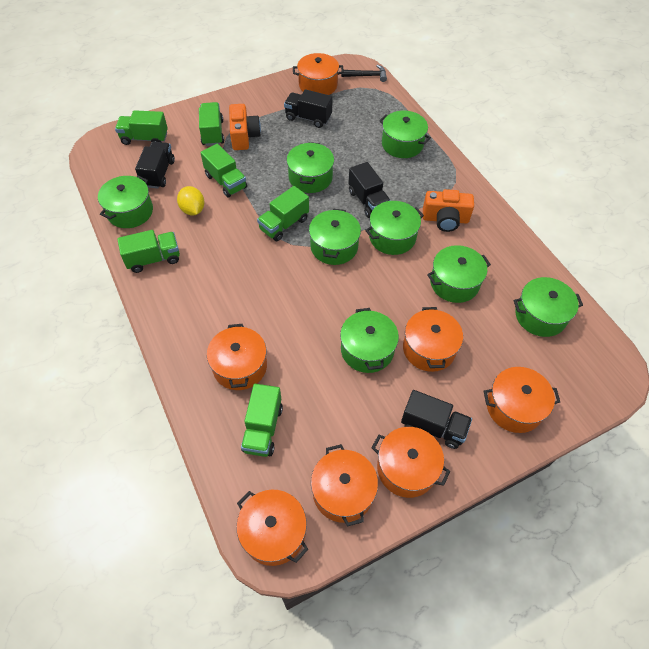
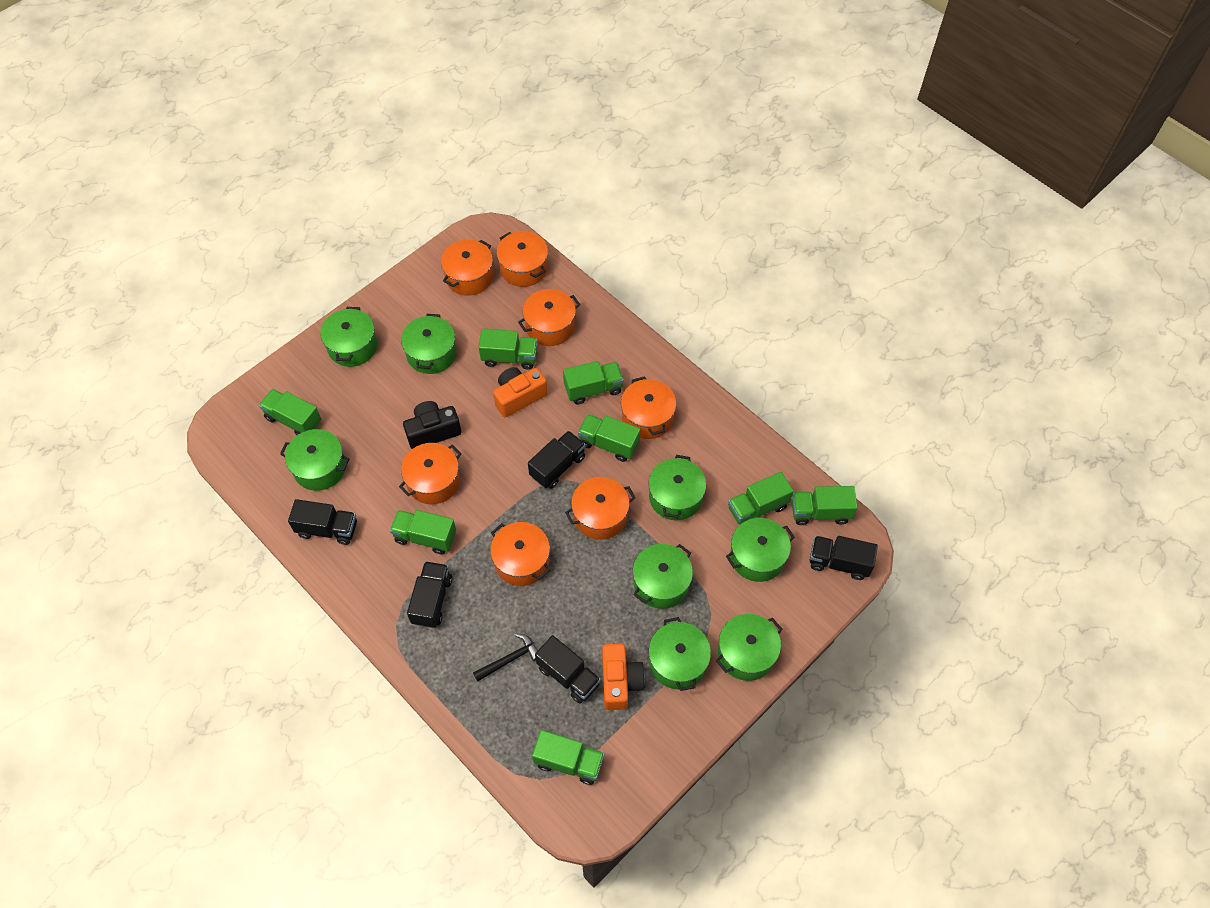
black camera: none = 0 -> [403,401,461,449] = 1
black truck: [135,141,175,189] [284,89,333,128] [348,162,391,218] [401,390,472,449] = 4 -> [288,499,357,545] [407,561,452,628] [528,431,586,489] [535,635,601,703] [810,536,878,580] = 5
green truck: [115,110,168,145] [117,230,180,273] [199,102,224,146] [200,144,247,197] [241,384,283,457] [257,186,309,241] = 6 -> [259,389,321,435] [390,510,456,554] [479,329,538,370] [532,730,604,785] [563,361,624,404] [578,414,640,462] [728,472,794,525] [792,486,857,525] = 8
yellow lemon: [177,186,204,215] = 1 -> none = 0

